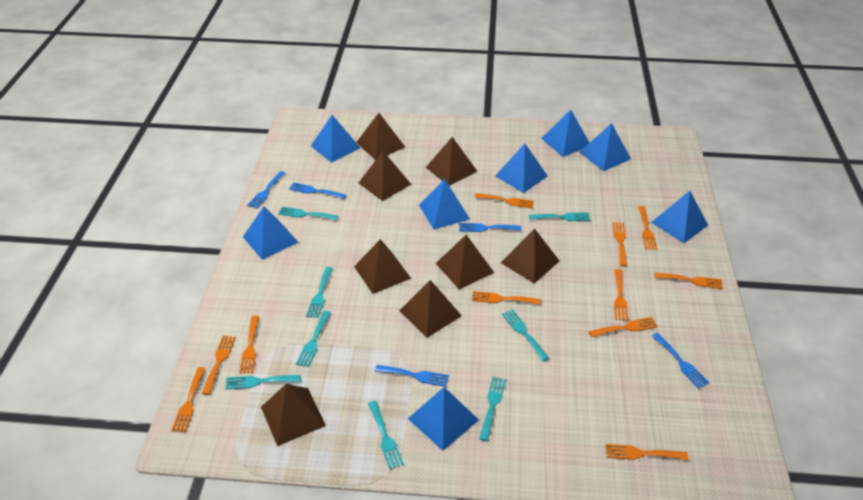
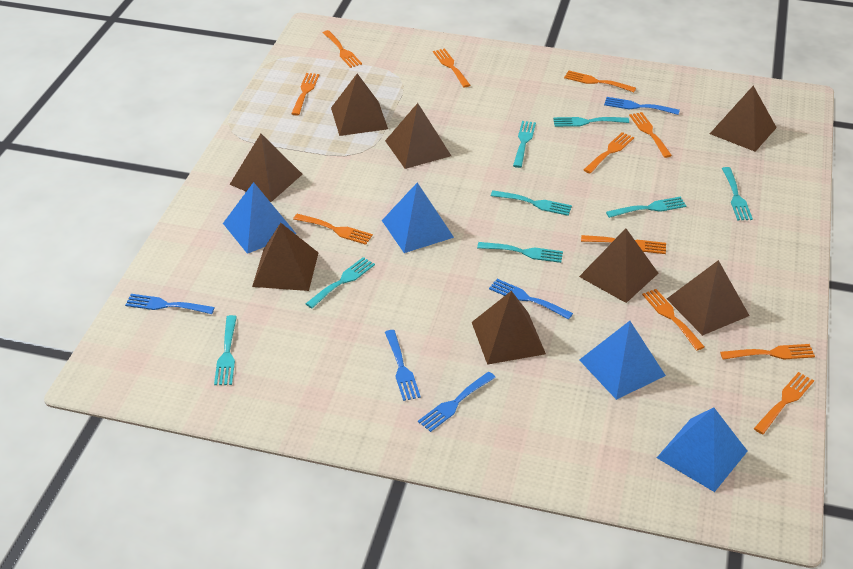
blue pyramid: [243,207,299,260] [311,115,360,163] [408,387,479,451] [419,179,470,230] [495,144,547,193] [541,110,590,157] [580,123,631,171] [651,191,708,243] = 8 -> [223,182,296,254] [382,183,454,253] [579,321,666,400] [657,408,748,492] = 4

